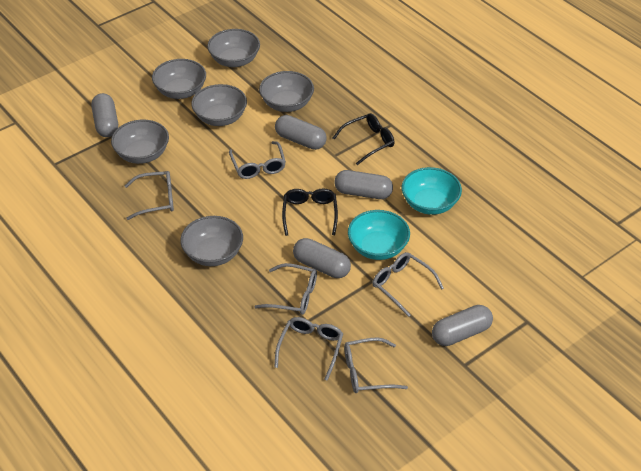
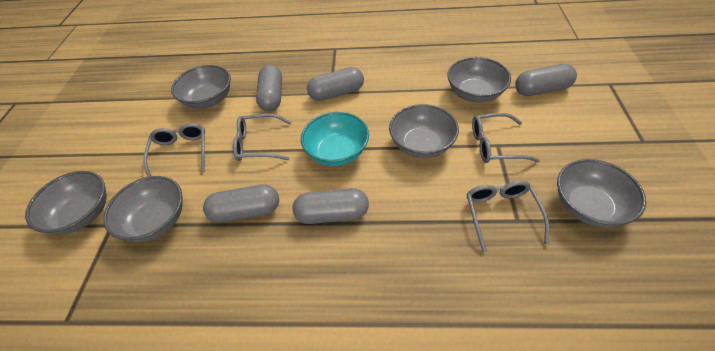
black glasses: [282,189,338,236] [333,113,394,165] = 2 -> none = 0
grey glasses: [124,171,174,220] [229,141,286,179] [254,263,317,315] [274,317,343,381] [344,337,408,393] [373,252,444,317] = 6 -> [143,123,205,177] [233,114,291,161] [467,181,549,252] [472,113,540,163] = 4
turquoise bowl: [348,210,410,260] [402,167,462,215] = 2 -> [301,112,369,166] = 1

